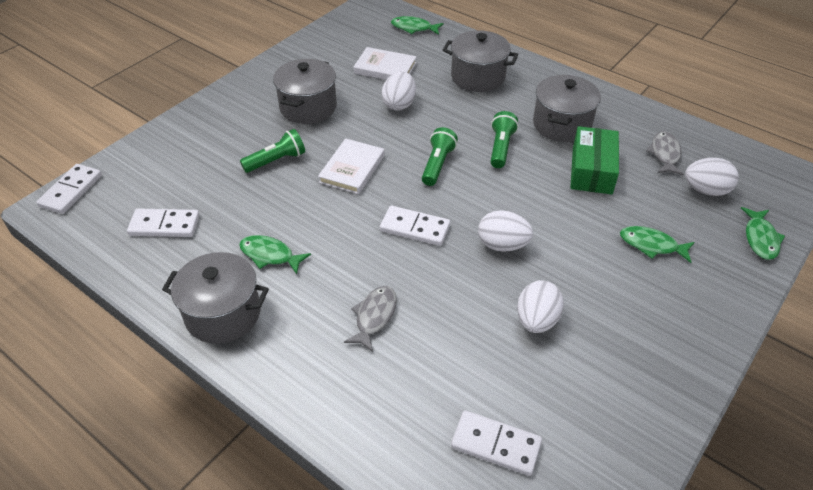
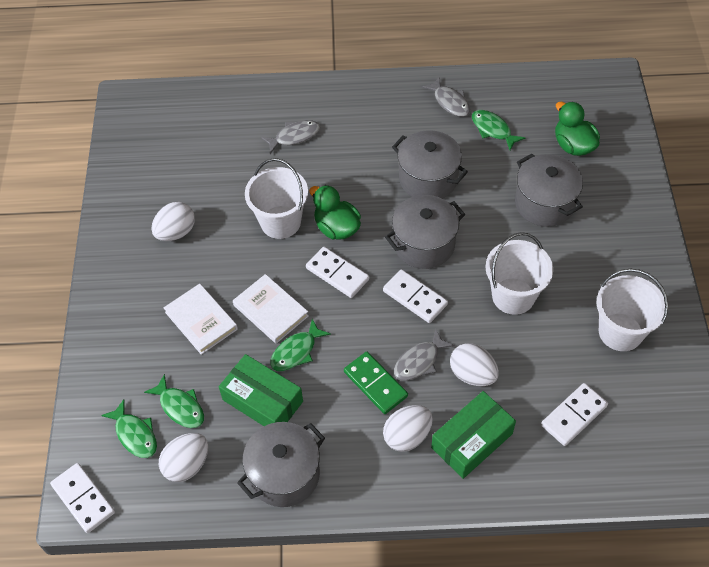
green box: [570,126,619,194] = 1 -> [219,354,303,426] [431,391,516,479] = 2
green domino: none = 0 -> [344,352,408,414] = 1
green duck: none = 0 -> [309,185,361,240] [555,102,600,156] = 2
green flashlight: [240,129,305,173] [422,127,458,186] [491,111,518,168] = 3 -> none = 0
grey fish: [344,286,397,352] [646,131,684,176] = 2 -> [261,120,320,154] [394,329,455,381] [422,78,470,117] = 3
white bucket: none = 0 -> [245,158,308,239] [485,232,553,315] [597,269,668,351] = 3

